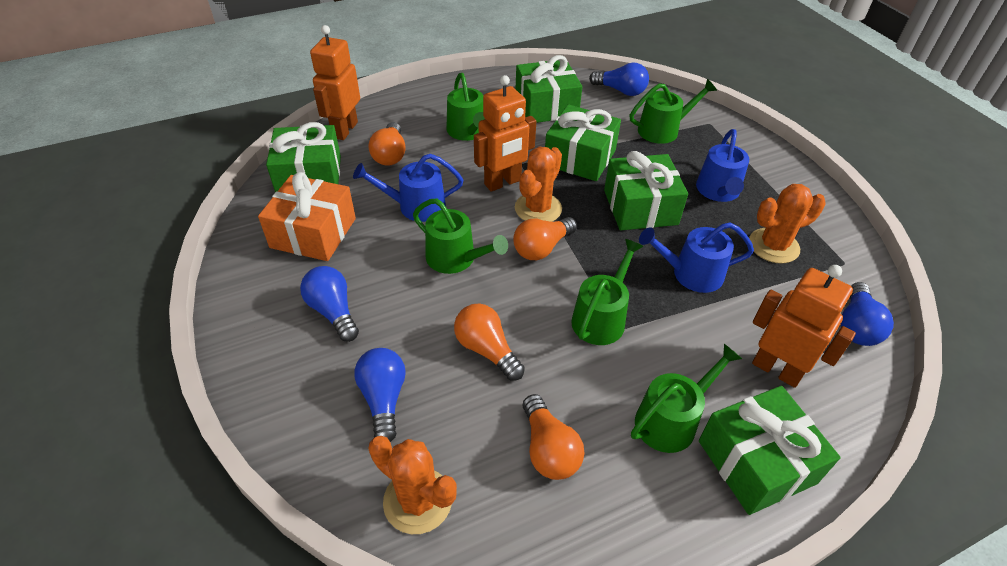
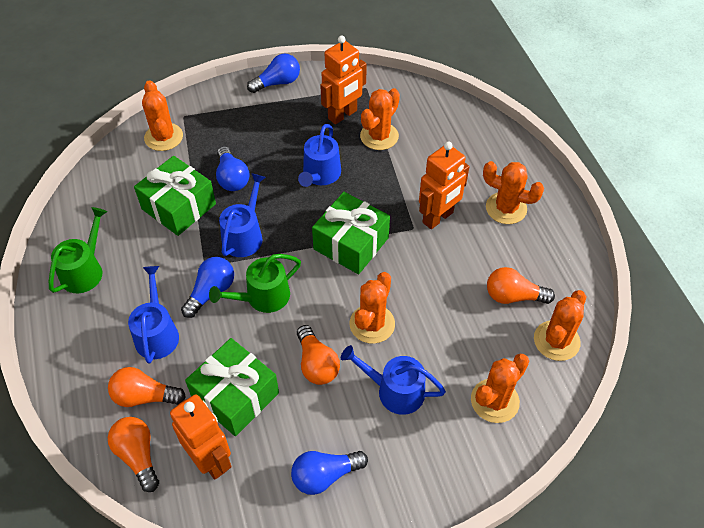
blue watering can: [353,154,463,222] [639,222,754,293] [696,129,749,202] = 3 -> [128,266,179,364] [219,173,266,257] [298,124,341,187] [341,345,446,415] = 4
green gift: [266,122,341,192] [516,55,582,123] [545,104,621,181] [604,151,688,230] [699,386,841,515] = 5 -> [134,156,216,236] [185,338,279,436] [312,192,390,274] = 3
green watering can: [413,199,508,274] [446,73,485,141] [571,239,644,345] [630,79,717,144] [631,344,742,453] = 5 -> [49,207,107,293] [209,254,301,313] = 2
orange cactus: [368,436,457,534] [515,146,562,222] [749,184,826,264] = 3 -> [142,80,183,151] [350,272,395,344] [360,88,400,150] [471,354,529,423] [483,161,544,224] [534,290,586,361] = 6
orange gift: [258,172,356,261] = 1 -> none = 0

